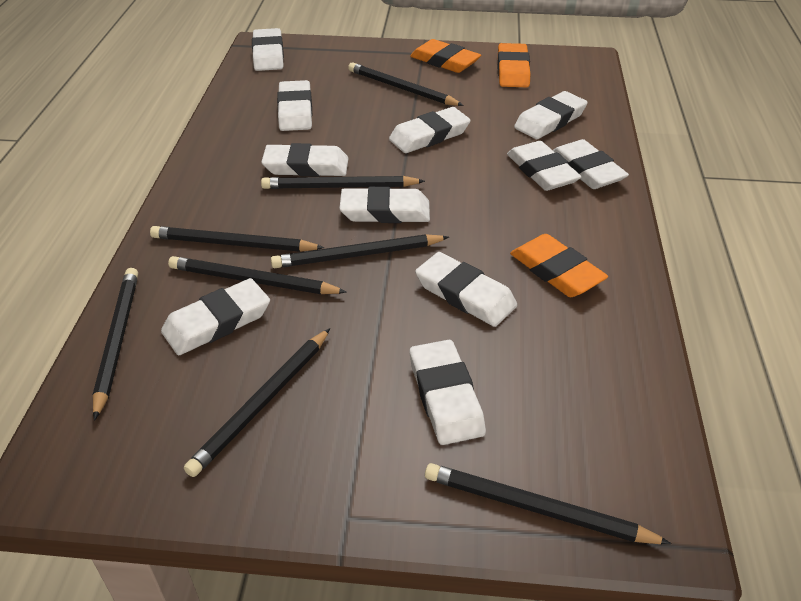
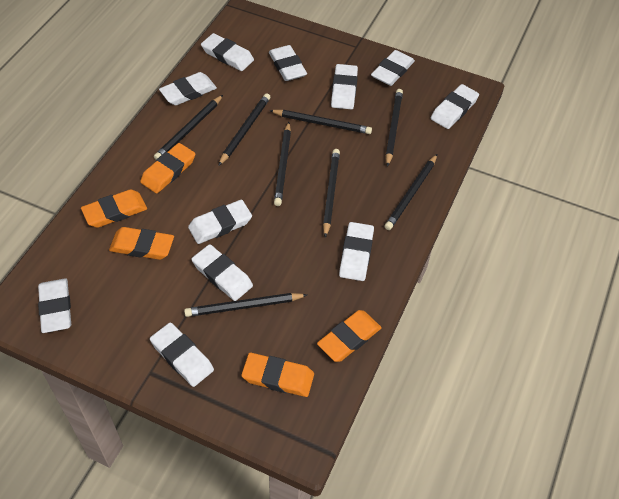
orange eraser: [410,39,481,73] [498,43,531,87] [510,234,608,297] = 3 -> [81,189,147,228] [109,227,174,260] [140,143,195,193] [241,353,314,397] [317,310,382,362] = 5

